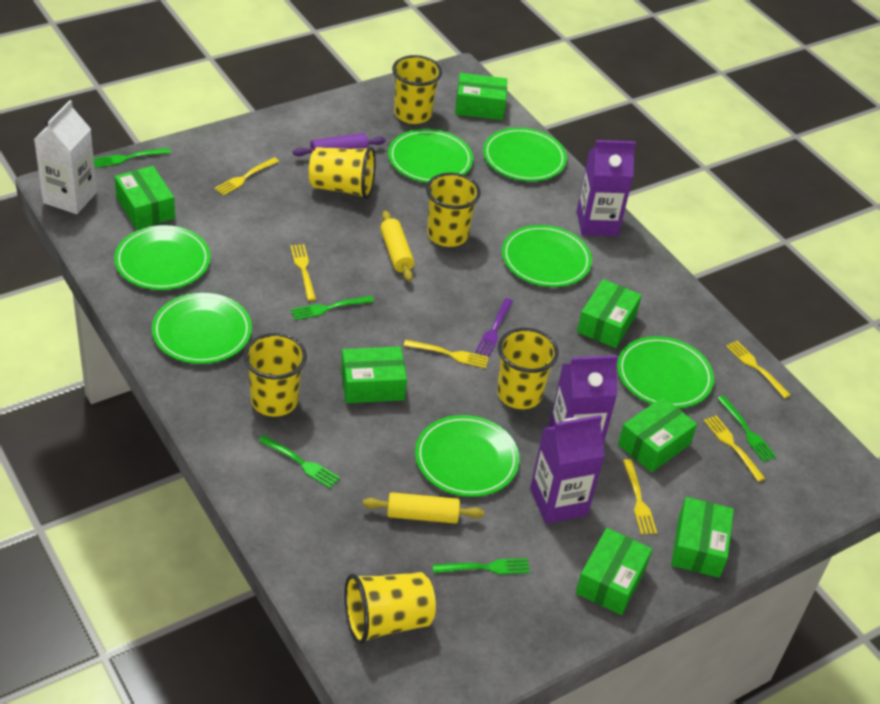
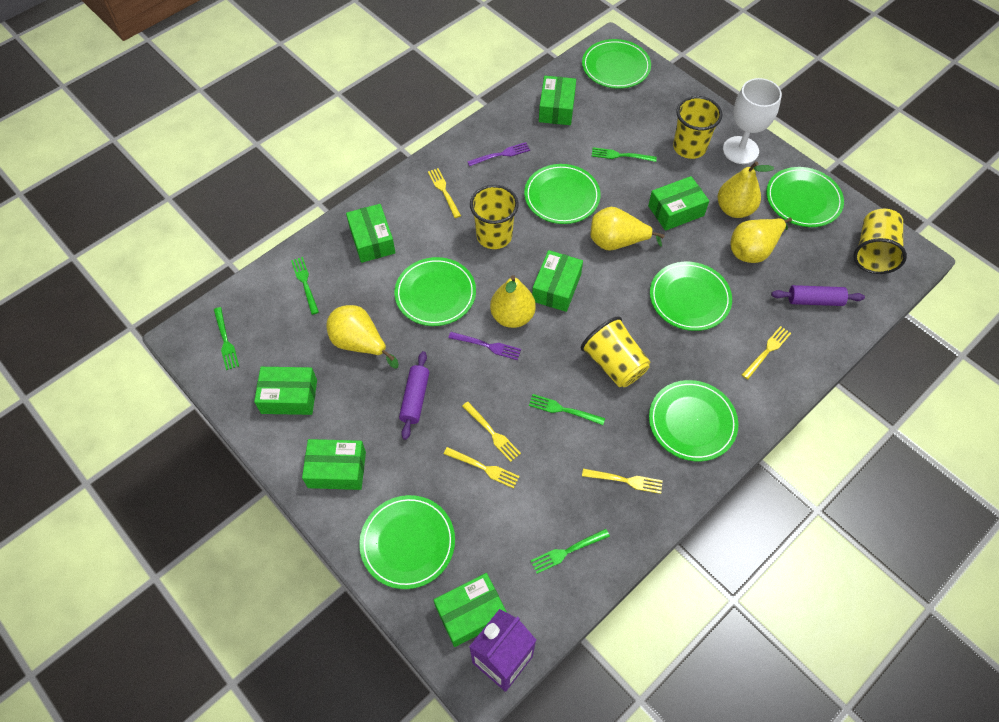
purple carton: [530,415,605,524] [549,355,618,444] [577,140,636,236] = 3 -> [469,609,536,692] = 1
purple fork: [475,298,513,357] = 1 -> [448,332,521,360] [467,142,530,166] = 2
purple rolling pin: [293,133,385,156] = 1 -> [399,351,429,440] [771,285,865,306] = 2
white carton: [34,100,97,214] = 1 -> none = 0
white goblet: none = 0 -> [723,78,782,164] = 1
yellow cup: [243,333,307,417] [309,146,376,199] [344,572,436,645] [392,55,442,124] [426,173,481,247] [497,328,559,409] = 6 -> [470,185,519,249] [581,316,650,387] [673,96,722,159] [854,209,907,274] = 4
yellow fork: [214,157,279,196] [290,244,316,301] [404,340,489,368] [623,459,657,535] [704,415,765,482] [726,341,791,398] = 6 -> [428,168,461,218] [444,447,520,489] [462,401,521,462] [582,468,663,494] [742,326,791,380] = 5
yellow pear: none = 0 -> [326,305,399,369] [490,275,536,328] [590,207,665,250] [718,161,774,218] [731,218,792,263] = 5
yellow rolling pin: [363,492,484,524] [380,211,414,281] = 2 -> none = 0

